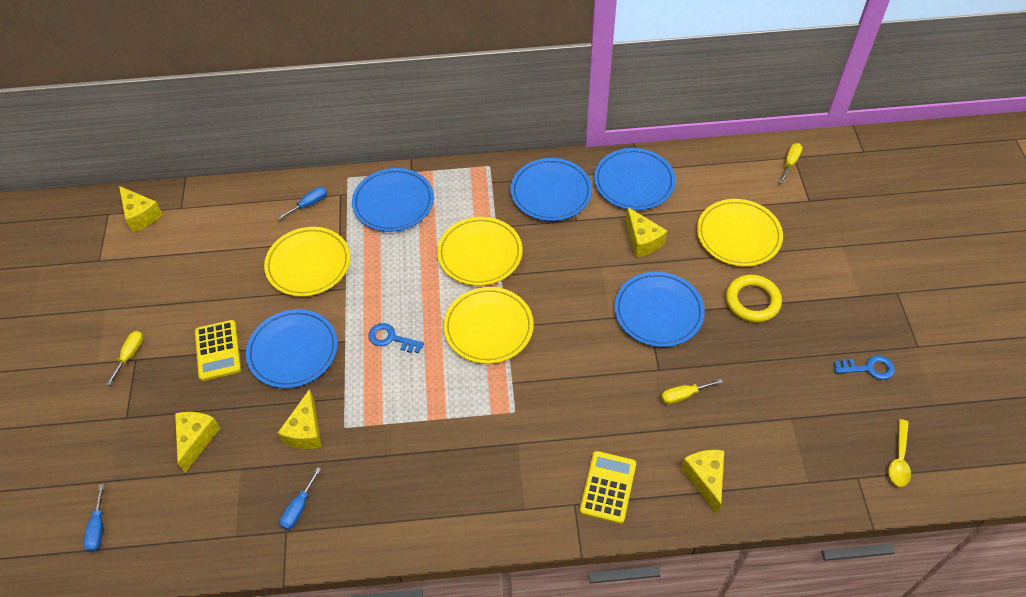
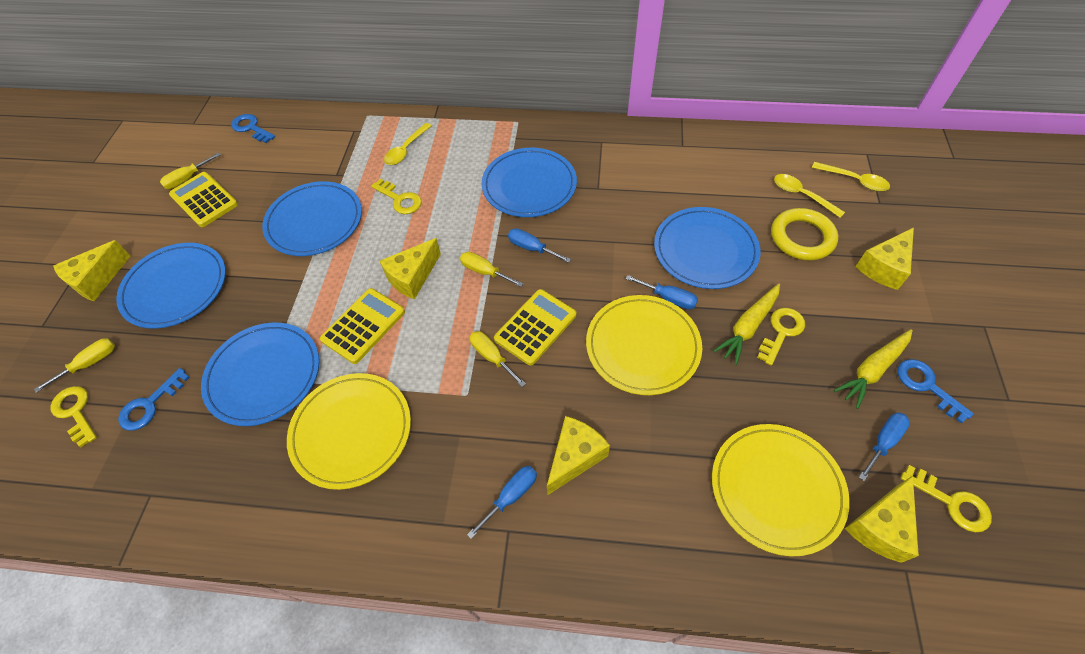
blue key: [368,323,424,353] [834,355,895,380] = 2 -> [118,368,190,430] [231,114,275,143] [897,359,974,423] = 3
blue screwdriver: [83,484,104,552] [277,187,327,220] [280,467,321,530] = 3 -> [467,466,537,539] [508,228,571,263] [626,275,698,309] [859,413,910,481] = 4
yellow calculator: [195,320,241,381] [580,451,636,524] = 2 -> [169,172,238,227] [320,288,405,364] [494,289,576,366] = 3
yellow carrot: none = 0 -> [713,284,780,365] [834,329,913,409] = 2
yellow key: none = 0 -> [50,386,97,447] [371,179,422,214] [757,308,805,366] [900,465,992,532] = 4
yellow plate: [264,227,350,297] [437,217,523,286] [443,287,534,364] [697,199,783,267] = 4 -> [287,373,411,490] [586,295,702,395] [712,424,850,557] = 3
yellow screwdriver: [106,331,143,385] [661,379,723,404] [780,143,802,183] = 3 -> [34,338,115,393] [160,152,221,189] [460,252,524,287] [470,331,526,387] = 4
yellow spoon: [888,419,911,487] = 1 -> [384,123,431,165] [774,174,845,218] [812,162,890,191] = 3

